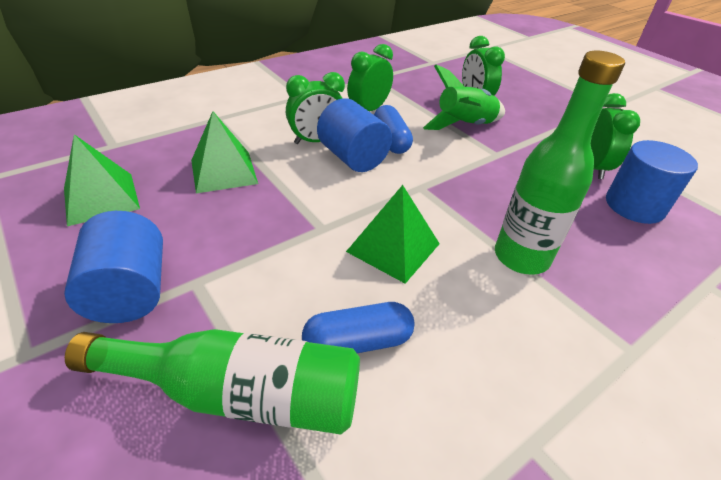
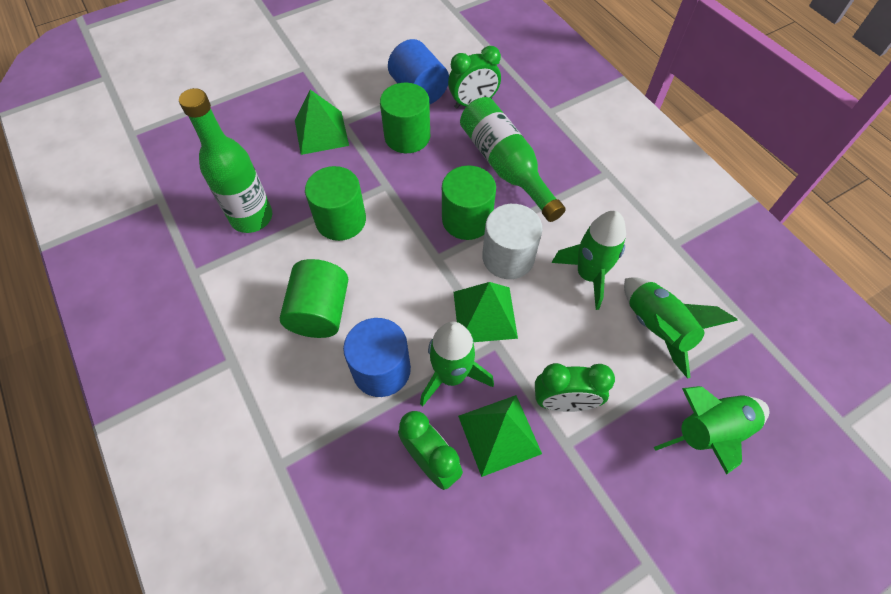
blue capsule: [302,302,415,353] [374,105,413,154] = 2 -> none = 0
blue cylinder: [64,211,163,323] [317,98,392,172] [606,140,698,224] = 3 -> [343,318,411,397] [388,39,449,105] = 2
green clock: [286,72,345,144] [347,44,393,111] [462,36,505,96] [591,93,640,179] = 4 -> [398,411,463,490] [448,46,501,108] [535,363,615,412] = 3
green cylinder: none = 0 -> [280,259,348,338] [305,166,366,241] [380,83,430,153] [442,165,496,240] = 4
green rocket: [423,64,505,130] = 1 -> [420,322,494,406] [552,211,626,310] [624,277,738,379] [654,386,769,475] = 4
white cylinder: none = 0 -> [482,204,542,279] = 1

